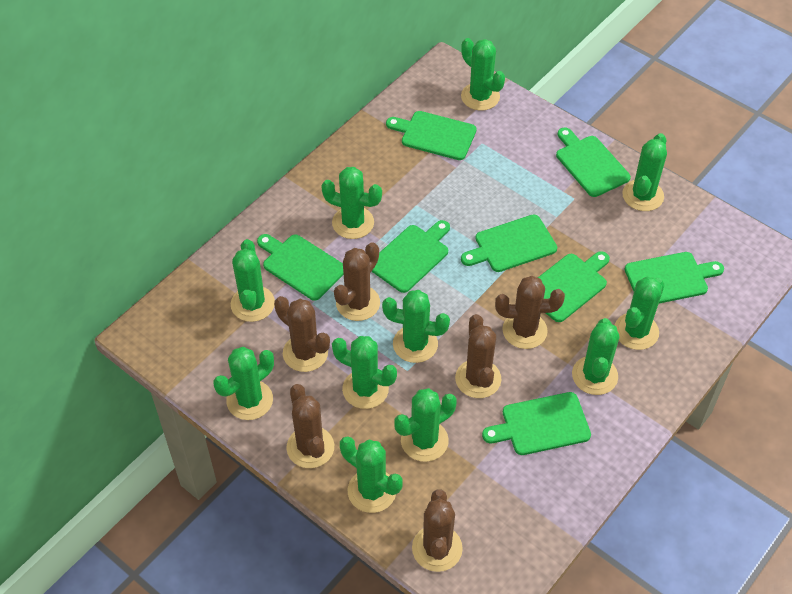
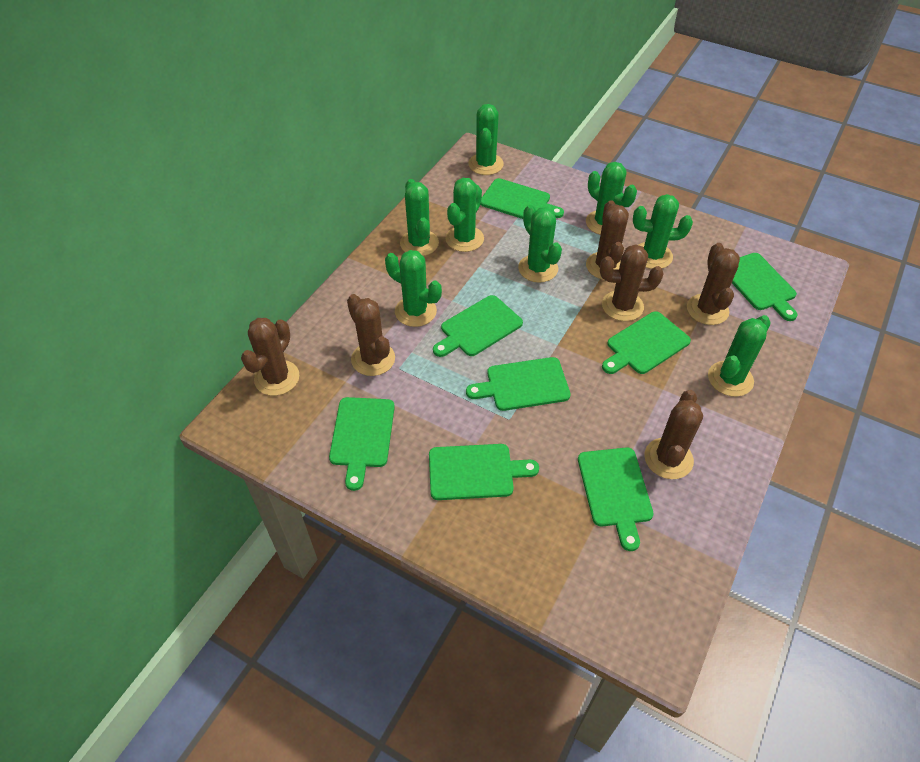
green cactus: [213,347,274,420] [231,239,275,322] [321,167,382,239] [332,336,397,409] [340,436,403,513] [382,290,450,363] [394,388,457,462] [461,38,505,111] [572,318,619,395] [615,277,665,350] [622,133,667,211] = 11 -> [385,250,442,327] [400,179,439,256] [445,178,484,252] [468,104,504,175] [518,205,562,283] [586,162,637,235] [633,194,693,269] [708,315,771,397] = 8

